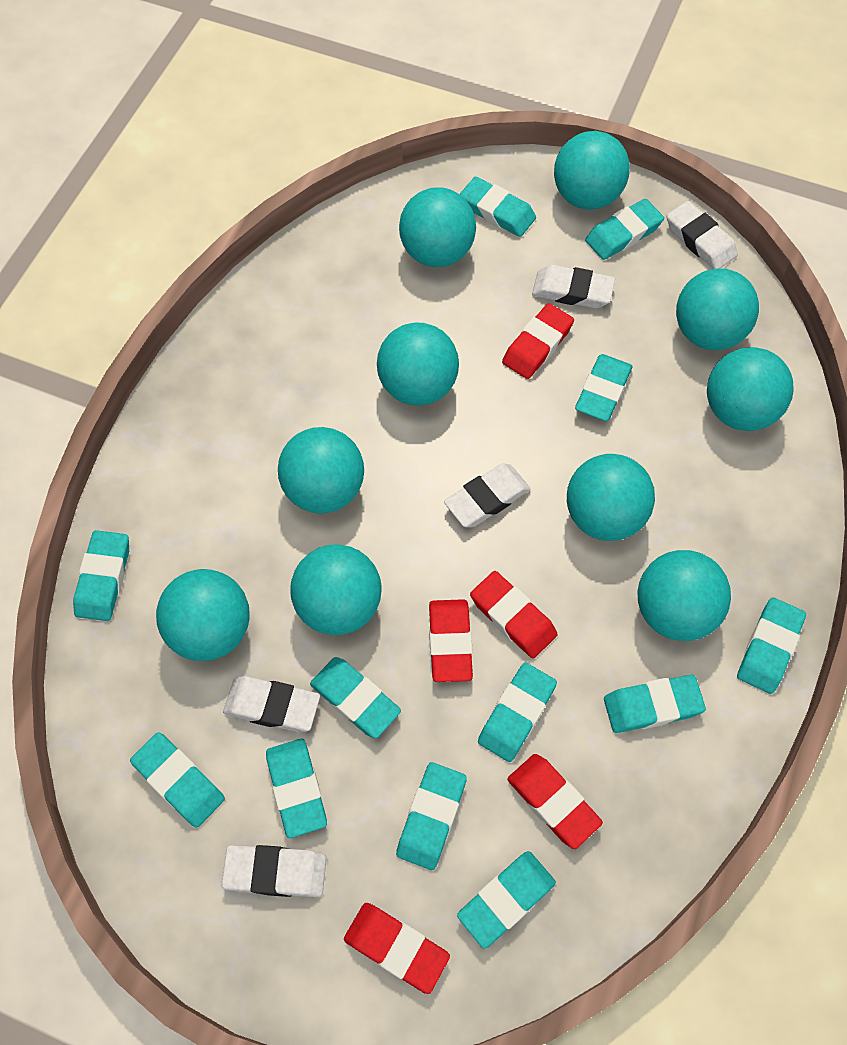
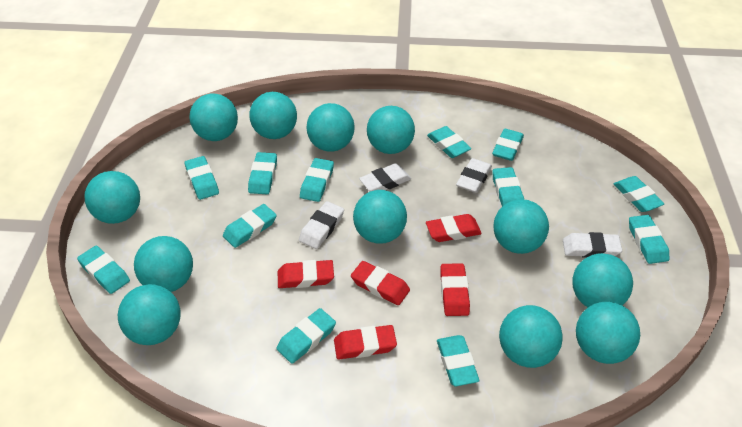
turquoise ball: [156,569,250,661] [278,427,364,514] [291,544,382,635] [377,322,459,406] [399,187,476,267] [554,131,630,210] [567,454,655,541] [637,550,731,641] [676,268,759,350] [707,347,793,431] = 10 -> [85,171,140,224] [118,284,181,345] [134,236,193,292] [189,94,238,141] [250,92,297,139] [306,103,355,152] [353,190,407,244] [367,106,415,154] [494,199,549,254] [499,305,563,368] [572,253,633,307] [576,302,640,364] = 12
white eraser: [221,845,326,897] [223,676,320,732] [444,463,530,527] [532,265,615,308] [667,201,738,269] = 5 -> [299,201,344,249] [359,163,411,191] [456,158,492,193] [563,232,622,258] = 4

